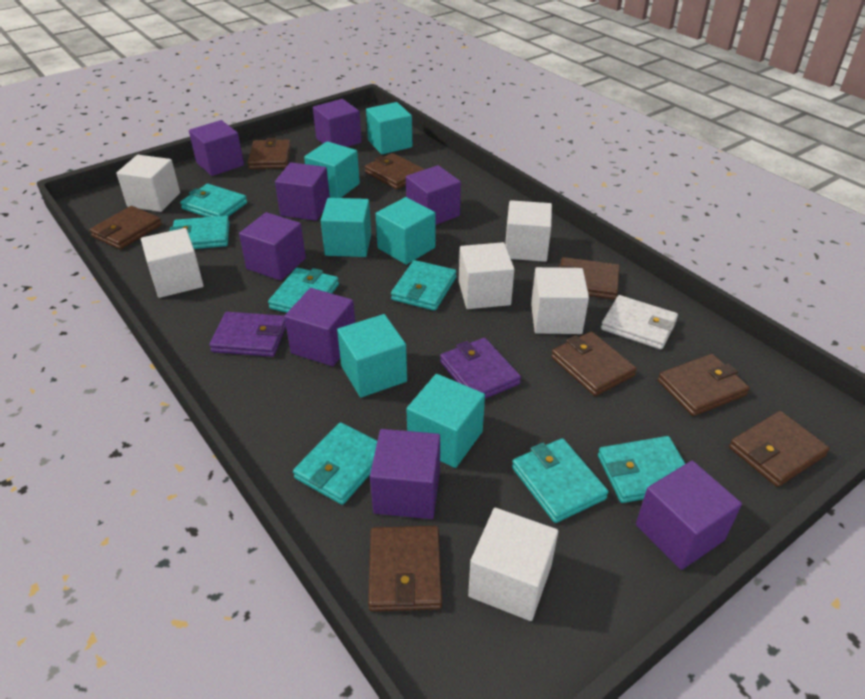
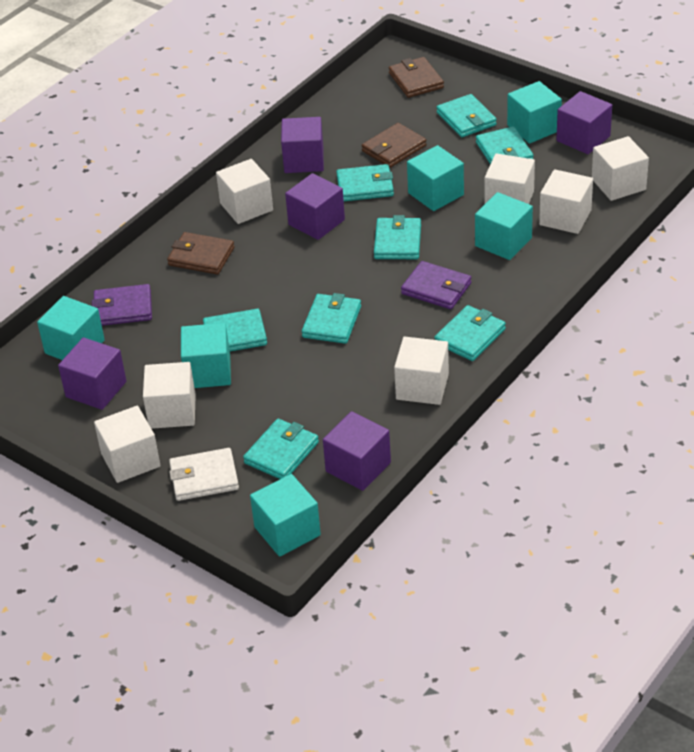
brown wallet: [89,206,162,250] [248,138,291,169] [365,153,425,190] [368,526,442,612] [551,332,637,396] [558,257,620,299] [658,354,750,416] [729,411,830,487] = 8 -> [167,232,235,274] [362,123,427,168] [389,57,444,98] = 3
purple cube: [189,120,244,176] [239,212,306,281] [275,162,330,221] [284,288,355,366] [313,99,362,147] [370,429,440,519] [406,165,461,225] [636,461,742,570] = 8 -> [58,337,126,410] [281,117,324,173] [285,173,345,240] [323,411,391,491] [556,91,612,154] = 5
turquoise wallet: [169,216,230,249] [180,184,247,217] [268,268,339,313] [293,422,377,505] [391,260,457,311] [512,438,609,523] [598,436,685,503] = 7 -> [203,309,267,351] [243,419,319,479] [302,293,361,344] [336,164,394,201] [374,215,421,259] [434,305,506,361] [436,94,497,137] [476,127,534,164] = 8
white cube: [116,155,180,212] [141,228,204,298] [459,242,514,309] [468,508,558,621] [505,200,552,262] [531,267,589,334] = 6 -> [94,406,160,483] [143,362,196,429] [216,159,273,224] [394,337,449,405] [485,153,535,204] [539,169,593,234] [592,136,649,201] = 7

